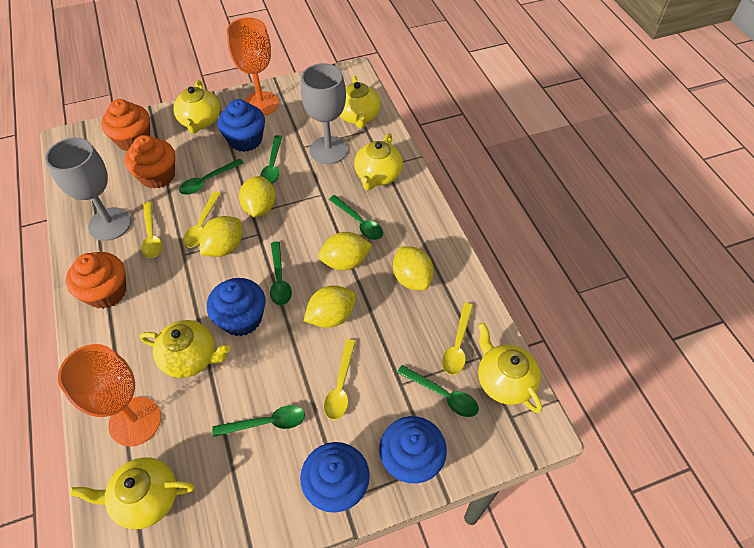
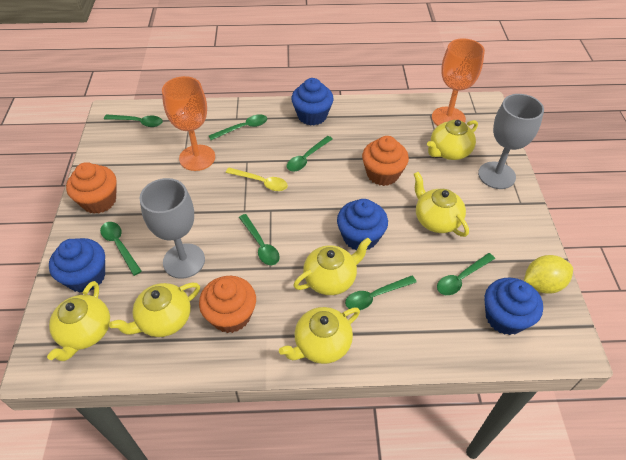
green spoon: [179,159,244,195] [212,405,305,437] [260,135,282,184] [270,241,292,305] [329,195,383,240] [397,365,479,417] = 6 -> [100,222,142,276] [104,114,163,127] [209,114,267,140] [239,214,280,265] [287,136,333,171] [345,276,417,310] [437,253,495,295] = 7
yellow lemon: [199,216,242,257] [239,176,276,218] [304,285,356,328] [318,232,372,270] [393,247,434,290] = 5 -> [524,255,573,294] = 1
yellow spoon: [141,201,162,258] [183,191,221,248] [324,339,356,420] [442,303,473,375] = 4 -> [226,168,288,191] = 1

